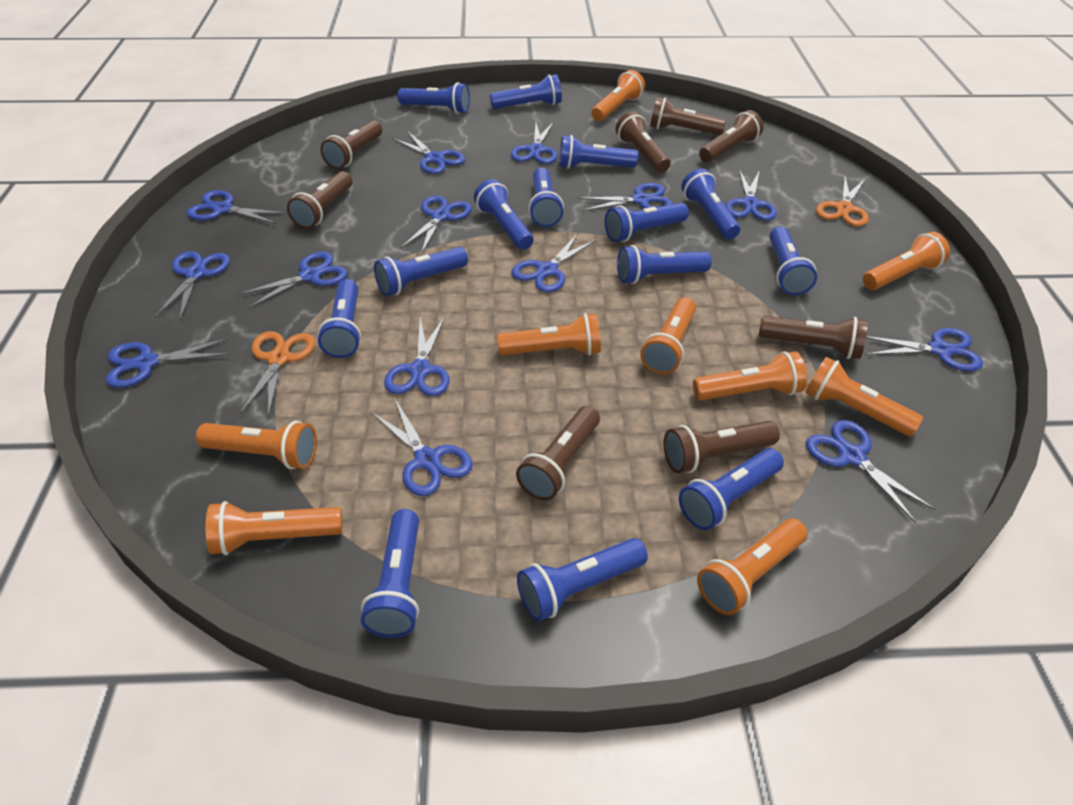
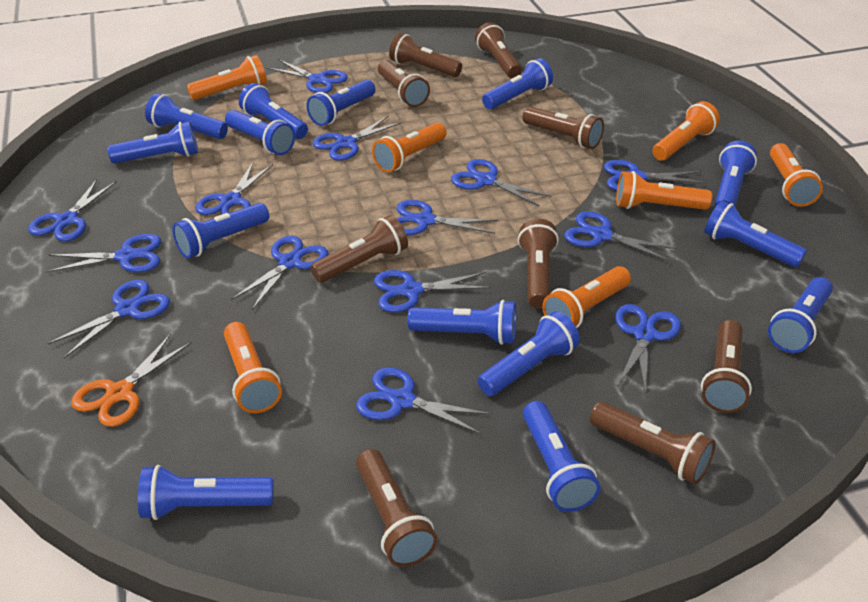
brown flashlight: [287,171,352,229] [320,120,382,169] [516,406,600,501] [616,112,671,173] [650,97,726,135] [664,421,780,473] [699,110,763,162] [759,316,868,359] = 8 -> [311,215,408,283] [356,449,437,567] [378,60,430,107] [389,33,462,77] [475,22,522,78] [518,219,559,309] [522,107,604,149] [590,402,715,484] [701,320,752,413] = 9
orange flashlight: [196,421,317,469] [206,501,342,555] [497,313,601,356] [591,70,645,121] [640,297,696,374] [693,351,807,400] [697,518,807,615] [805,357,923,436] [863,232,950,290] = 9 -> [187,55,267,100] [224,322,282,413] [372,123,447,172] [542,266,631,328] [616,171,712,210] [652,101,720,161] [770,143,823,207] = 7
orange scissors: [240,331,315,417] [816,177,869,226] = 2 -> [71,334,191,427] = 1

